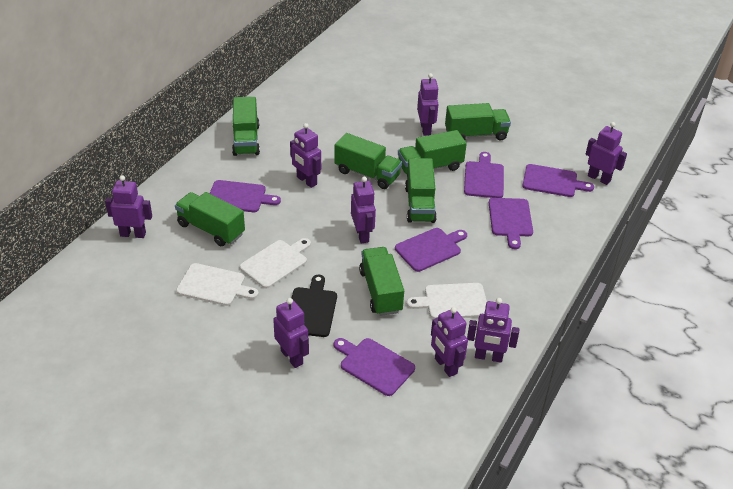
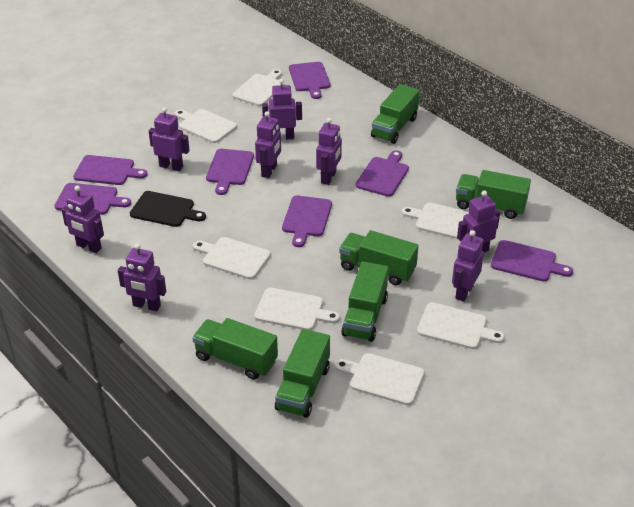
green truck: [175,192,245,246] [232,97,260,156] [334,133,402,189] [359,247,404,316] [398,130,467,175] [405,158,437,223] [445,103,511,140] = 7 -> [192,318,278,380] [275,329,330,418] [339,230,418,285] [341,262,388,342] [371,84,420,144] [456,170,531,219] = 6
purple cutting board: [210,180,281,212] [334,338,415,396] [395,228,467,272] [464,152,504,198] [489,198,533,249] [522,164,594,197] = 6 -> [54,183,131,215] [73,155,148,185] [206,149,254,195] [282,195,332,247] [289,62,330,99] [355,150,409,197] [491,240,573,282] = 7
white cutting board: [176,263,259,306] [240,238,311,289] [407,283,487,319] = 3 -> [174,109,237,143] [193,237,271,279] [232,69,284,106] [254,288,340,330] [334,353,425,405] [401,203,469,239] [417,302,505,349] = 7

